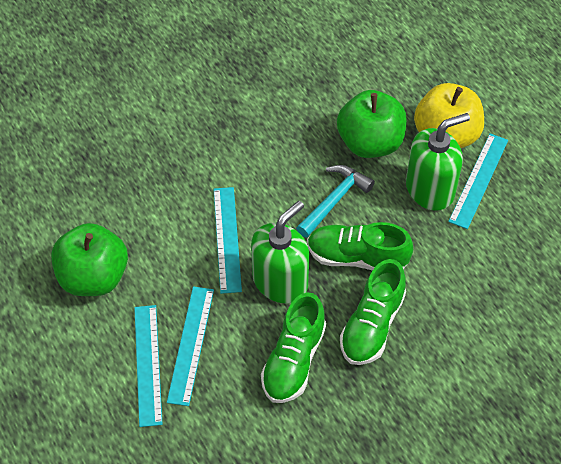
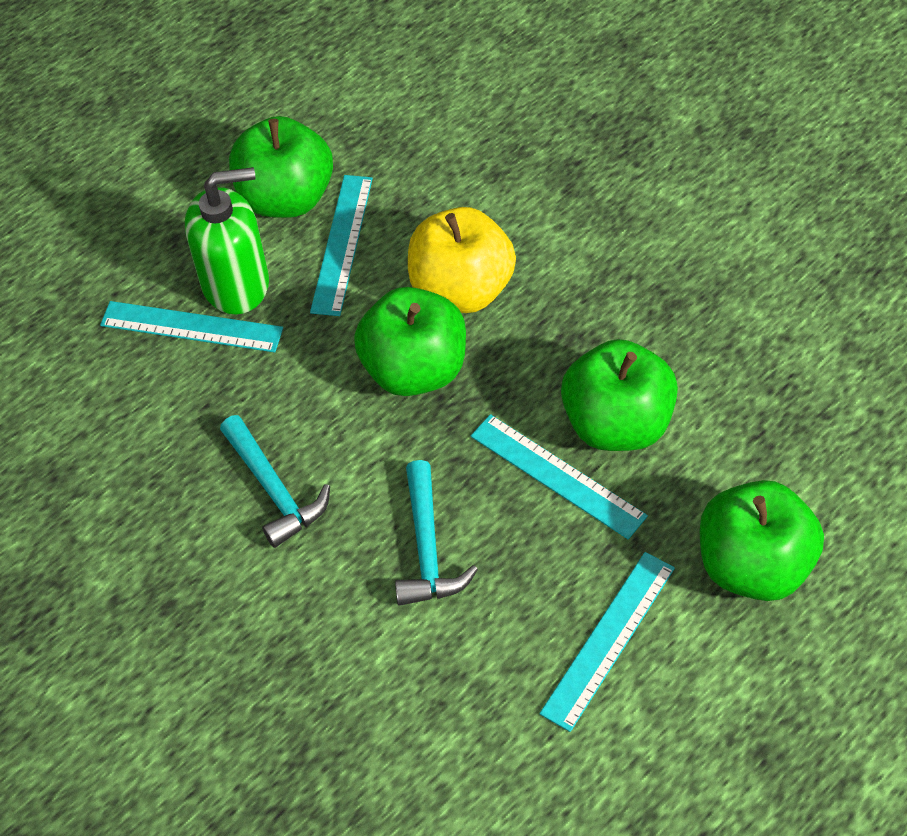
green apple: [51,223,128,296] [337,90,407,158] = 2 -> [229,116,333,218] [354,287,466,396] [561,339,678,451] [700,480,824,601] = 4
green shoe: [261,293,326,403] [307,222,413,271] [340,259,406,365] = 3 -> none = 0
green soap dispenser: [251,201,309,303] [406,113,470,211] = 2 -> [185,167,269,314] = 1
turquoise hammer: [296,165,375,238] = 1 -> [220,415,330,548] [395,460,478,606] = 2

